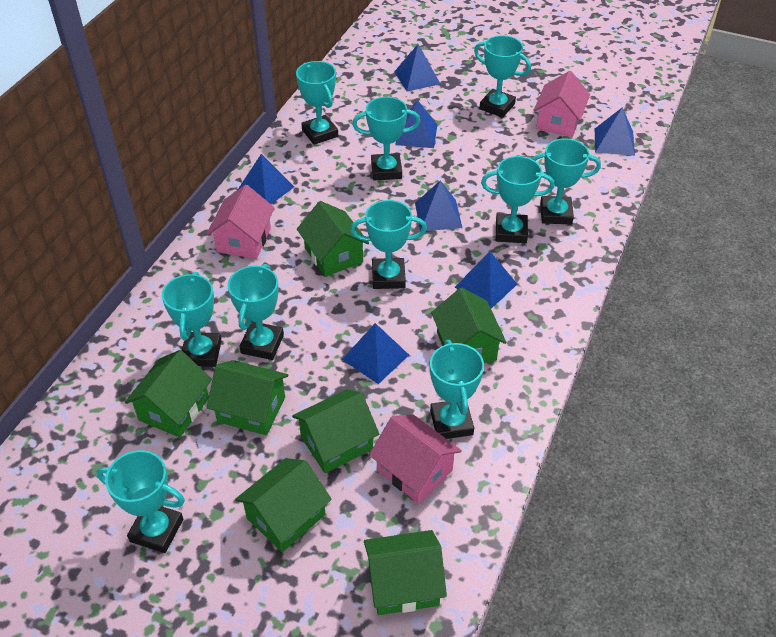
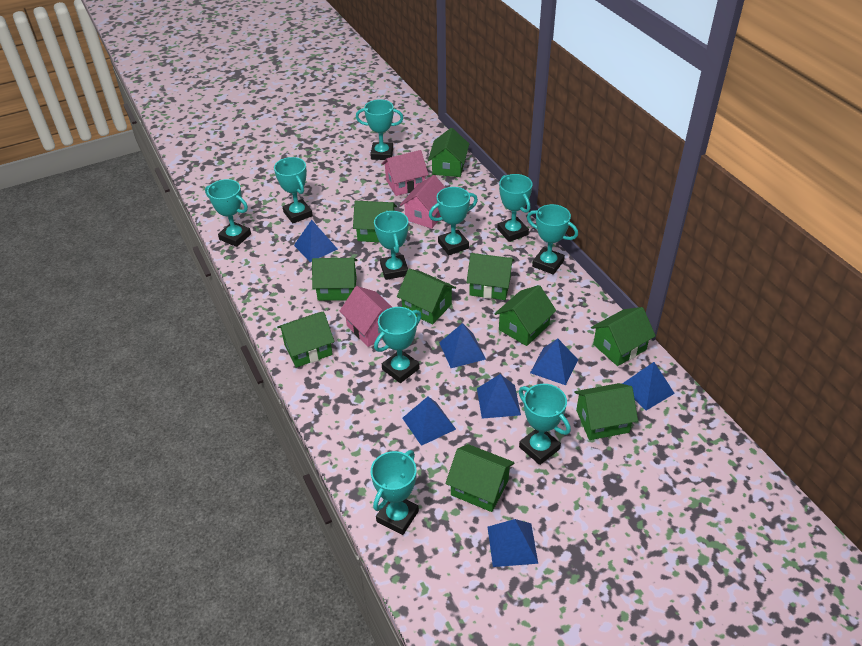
green house: [124,350,212,437] [207,360,288,435] [235,458,332,552] [292,389,379,473] [297,201,369,277] [364,530,447,615] [431,288,507,363] = 7 -> [277,311,334,368] [312,258,358,301] [353,201,397,242] [397,269,456,325] [428,128,469,177] [446,444,515,512] [466,253,515,300] [494,285,556,346] [574,383,638,440] [591,307,656,366] = 10

